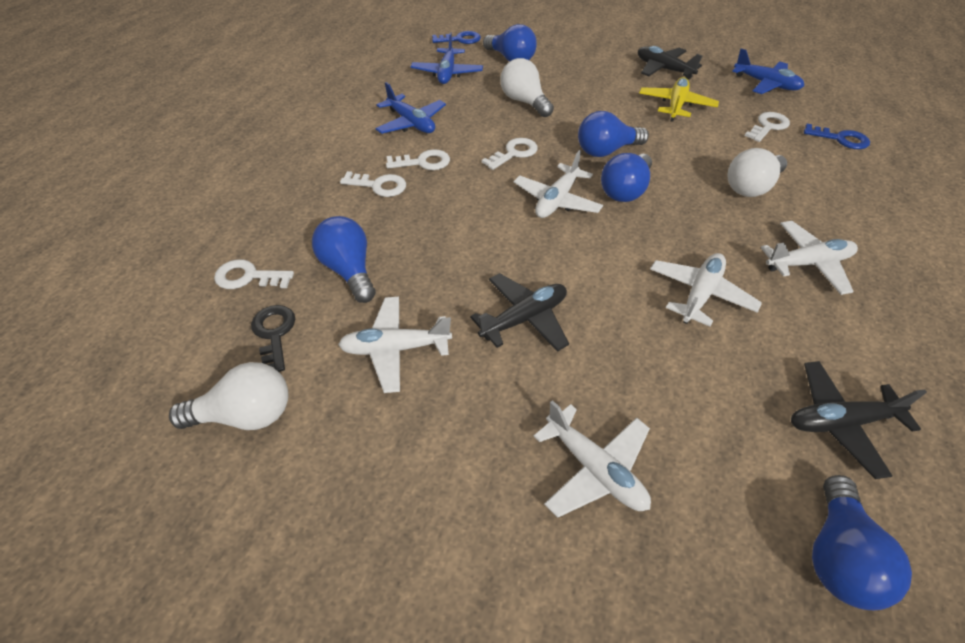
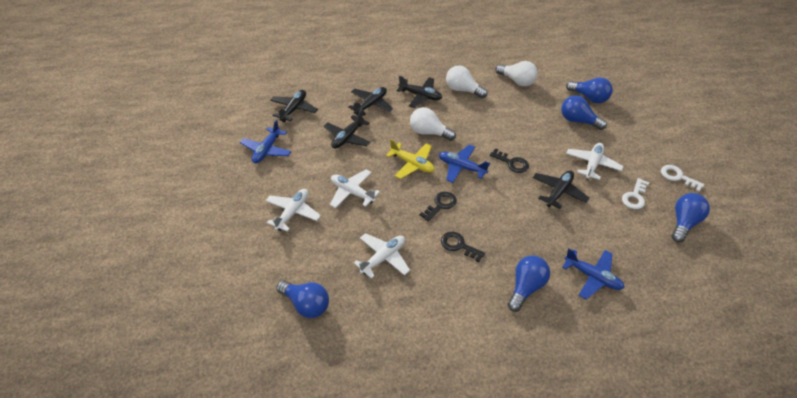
black key: [251,305,295,372] = 1 -> [419,192,457,222] [441,232,485,262] [490,148,529,173] = 3
black plane: [470,273,569,352] [638,46,702,79] [791,361,927,479] = 3 -> [270,90,318,122] [324,109,371,149] [348,87,393,116] [397,76,442,108] [533,170,590,209] = 5
blue key: [432,31,481,44] [804,124,870,149] = 2 -> none = 0
white key: [214,259,294,289] [340,171,406,197] [386,149,450,170] [482,138,538,170] [745,112,790,142] = 5 -> [622,178,649,209] [661,165,704,191] = 2
white plane: [338,297,452,393] [514,150,603,218] [534,400,651,518] [650,253,762,327] [760,221,858,295] = 5 -> [266,189,321,232] [330,169,380,208] [354,233,410,279] [566,143,623,180] = 4

